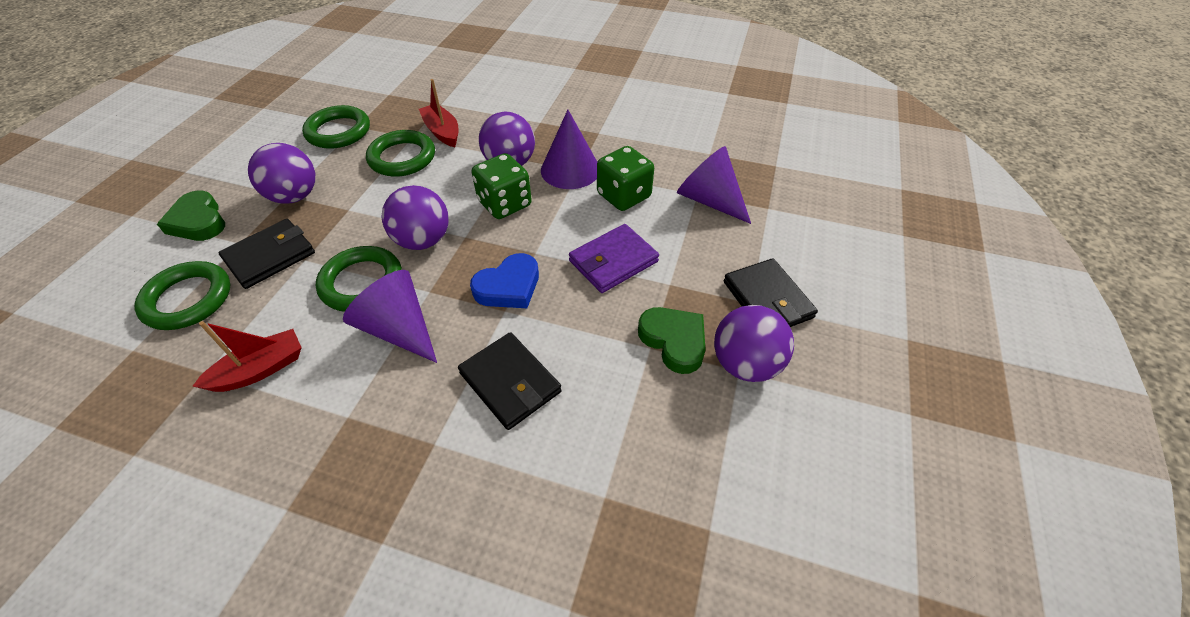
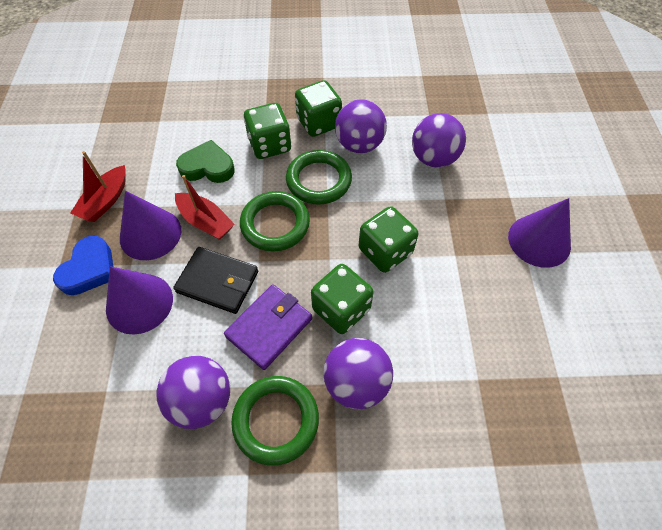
black wallet: [218,219,315,289] [458,332,562,430] [724,258,818,327] = 3 -> [173,247,258,314] = 1
green dice: [472,153,532,219] [597,146,654,211] = 2 -> [244,103,291,159] [295,80,342,137] [311,264,374,334] [359,206,418,273] = 4
green heart: [157,191,225,241] [638,307,706,374] = 2 -> [176,140,235,183] = 1
green ring: [134,261,231,330] [302,105,370,149] [316,246,402,312] [366,130,435,177] = 4 -> [231,376,319,466] [240,191,310,252] [286,150,352,205] = 3

